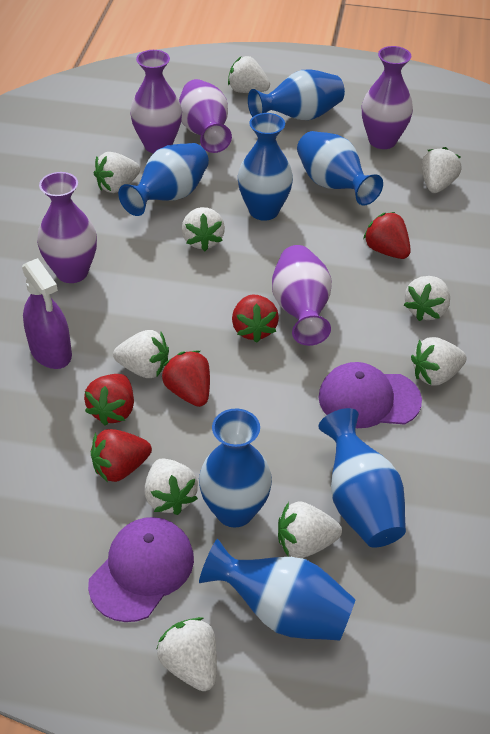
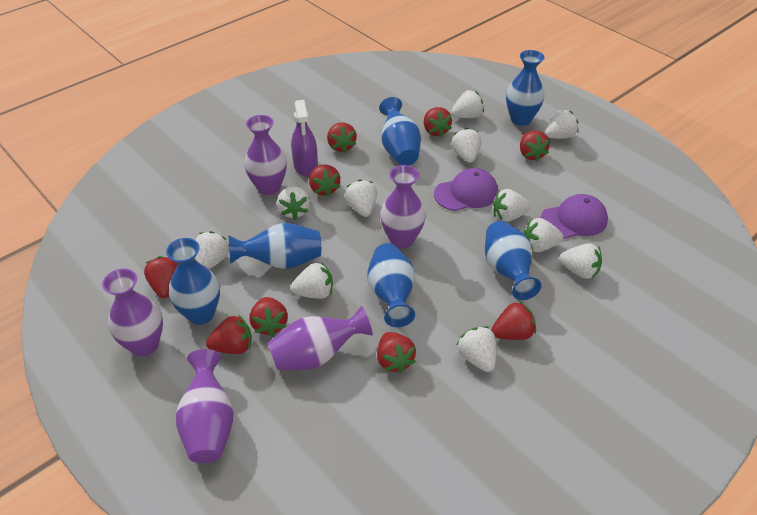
blue vase: [118,143,209,216] [199,409,272,528] [199,539,356,640] [238,113,293,221] [248,69,345,120] [297,131,383,205] [318,408,406,548] = 7 -> [166,238,220,325] [228,223,321,269] [368,243,415,327] [379,97,421,165] [485,221,542,300] [506,50,544,126] = 6
red strawberry: [84,374,134,426] [91,429,152,482] [162,351,210,407] [232,295,279,343] [363,212,411,259] = 5 -> [144,256,178,298] [206,315,252,354] [249,297,288,337] [309,165,340,197] [327,122,357,153] [377,332,416,374] [424,107,452,137] [491,301,536,340] [520,131,550,162] = 9
white strawberry: [94,152,140,193] [113,330,169,378] [145,459,198,515] [157,617,217,691] [182,207,225,251] [228,56,270,93] [278,501,342,558] [404,276,450,321] [411,337,467,385] [421,147,462,193] = 10 -> [195,231,229,269] [277,186,310,220] [291,262,333,299] [345,180,377,217] [451,90,484,118] [451,128,481,163] [457,326,496,372] [493,189,531,222] [524,218,564,252] [545,109,579,139] [559,243,602,279] = 11

